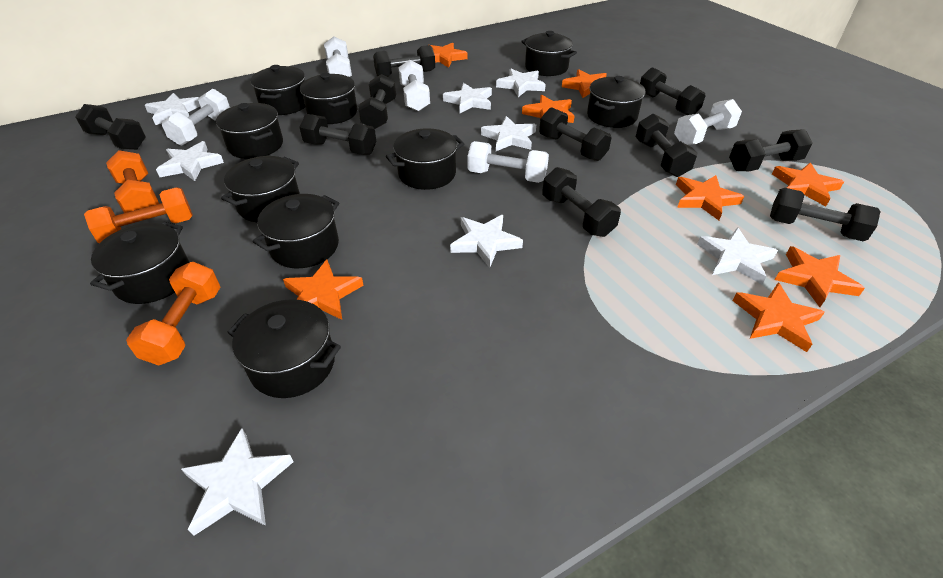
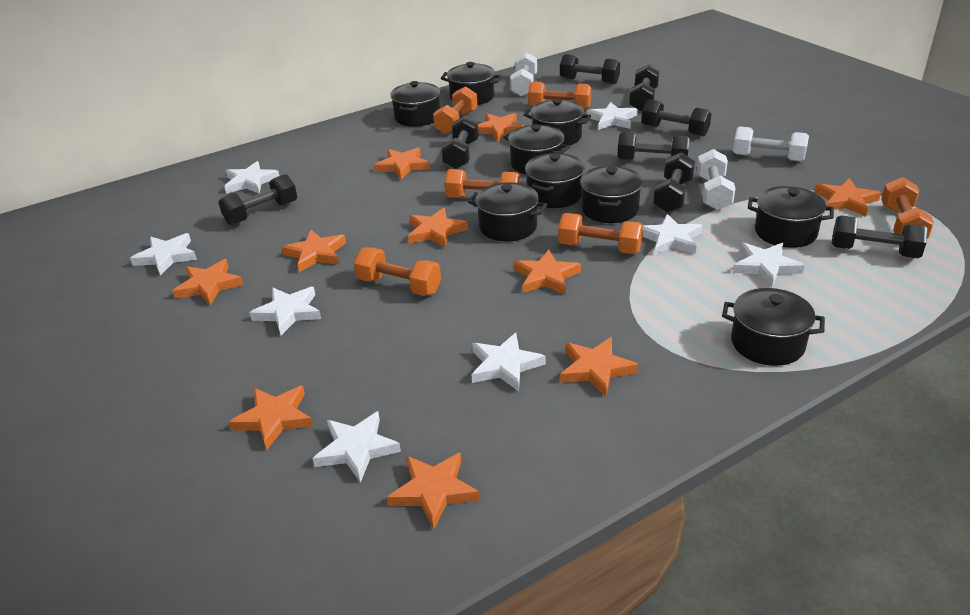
black dumbbell: [75,104,146,150] [299,114,377,155] [358,74,396,129] [373,45,435,77] [539,107,612,161] [542,167,621,237] [636,114,697,177] [640,67,706,115] [729,129,813,171] [770,188,881,241] = 10 -> [218,174,297,225] [441,116,479,169] [560,54,620,84] [617,132,690,160] [629,65,659,111] [641,99,711,136] [653,152,695,212] [831,216,928,258] = 8
black pot: [90,222,189,304] [216,103,283,159] [221,156,300,222] [227,299,341,398] [250,65,305,115] [253,194,339,268] [300,73,357,124] [386,128,464,190] [521,31,577,76] [587,76,645,128] = 10 -> [390,81,440,127] [441,62,502,105] [468,182,547,241] [503,124,570,175] [524,99,591,145] [525,153,585,208] [580,166,643,223] [722,288,825,366] [748,186,834,248] = 9
orange dumbbell: [84,187,193,243] [106,150,159,213] [126,262,220,366] = 3 -> [354,247,441,296] [433,86,478,134] [445,169,520,198] [528,81,591,110] [558,213,643,254] [881,177,934,239] = 6
orange star: [283,260,364,320] [430,43,468,68] [522,95,574,123] [562,69,607,98] [676,175,744,220] [732,282,825,352] [772,163,844,206] [775,246,865,307] = 8 -> [173,259,243,305] [229,386,313,450] [282,230,346,272] [374,147,430,180] [387,452,480,530] [408,208,468,248] [478,113,523,142] [514,250,581,295] [560,337,638,397] [815,178,881,217] = 10
white dumbbell: [162,89,230,145] [324,36,352,77] [398,60,430,112] [467,141,549,183] [674,99,742,145] = 5 -> [510,52,537,96] [697,149,735,210] [733,126,809,161] = 3

